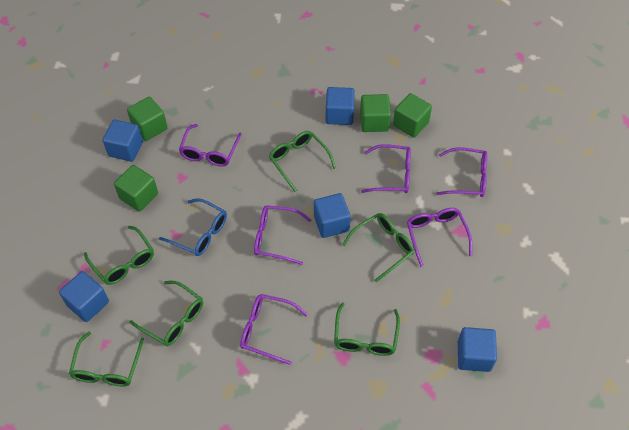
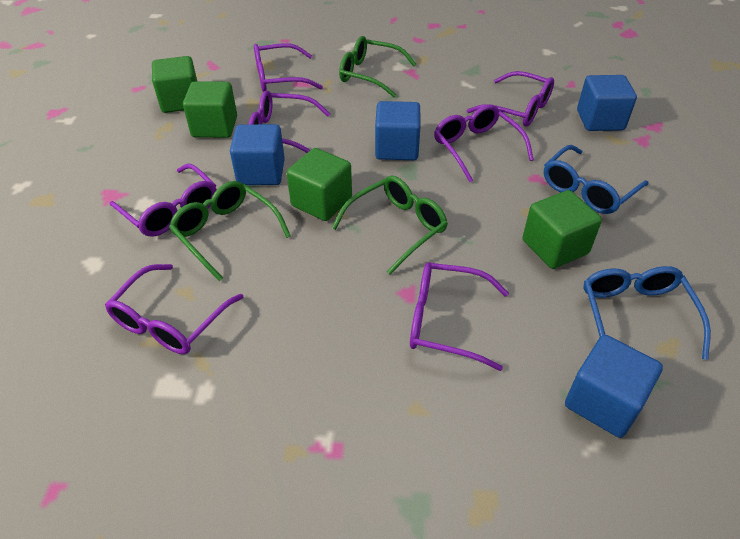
blue cube: [59,271,109,322] [102,120,143,162] [314,193,351,238] [325,87,355,125] [458,327,497,372] = 5 -> [230,124,285,185] [375,101,420,160] [565,335,663,438] [577,75,637,131] = 4
blue glasses: [159,198,227,256] = 1 -> [544,145,648,214] [583,266,711,360] = 2
green glasses: [69,332,144,386] [84,226,154,285] [129,281,203,346] [269,131,336,192] [334,303,400,356] [342,213,414,282] = 6 -> [169,181,291,281] [332,176,448,274] [339,36,416,97] = 3
purple glasses: [179,124,241,166] [240,294,308,365] [254,205,311,265] [361,144,411,193] [407,208,472,267] [436,147,487,197] = 6 -> [105,264,243,354] [110,164,217,237] [249,90,330,153] [254,43,323,92] [410,262,509,371] [434,104,534,182] [467,71,554,127] = 7

